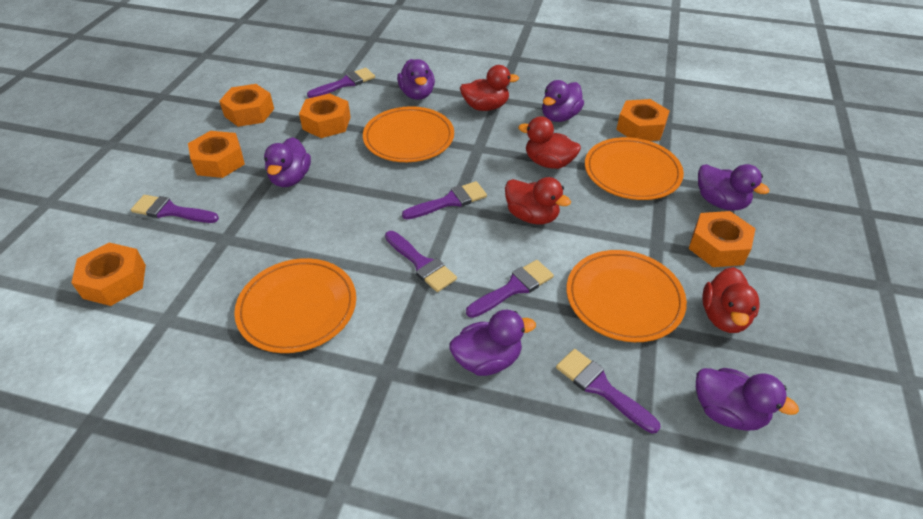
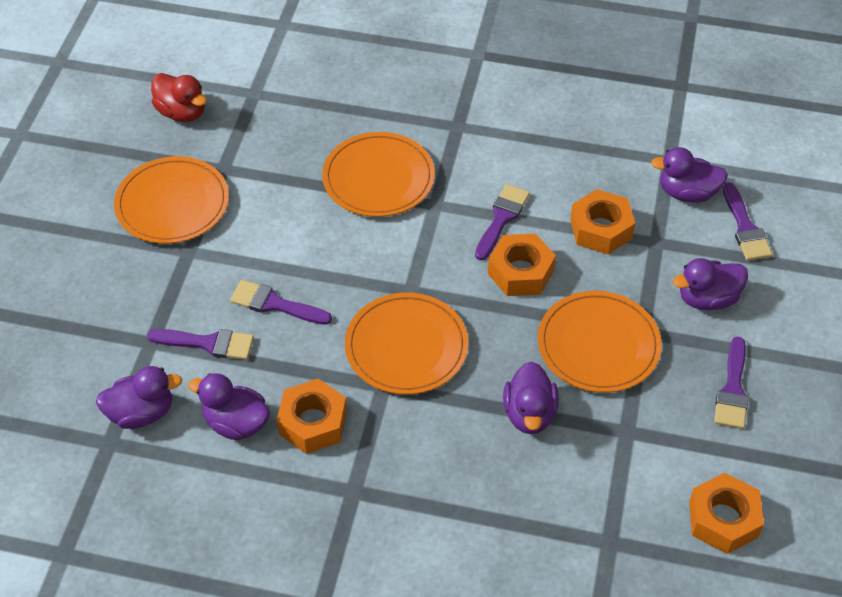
orange nut: [71,242,146,306] [188,131,245,178] [219,84,274,127] [299,93,351,138] [616,99,670,141] [689,211,756,267] = 6 -> [277,379,347,454] [488,234,556,296] [570,189,635,254] [689,473,764,554] = 4
purple brush: [131,195,219,223] [307,68,375,98] [385,231,457,292] [402,181,487,219] [466,260,554,318] [556,349,661,433] = 6 -> [147,329,254,360] [230,280,332,325] [475,184,530,261] [714,337,749,429] [723,182,773,261] = 5
purple duck: [264,137,311,187] [397,59,435,100] [449,310,536,376] [542,80,584,122] [696,368,799,431] [698,164,769,211] = 6 -> [96,366,182,429] [188,373,270,441] [503,361,559,434] [651,147,728,203] [673,258,748,310] = 5
red duck: [460,65,519,111] [505,177,571,224] [518,116,581,169] [702,267,759,333] = 4 -> [151,73,207,122] = 1

